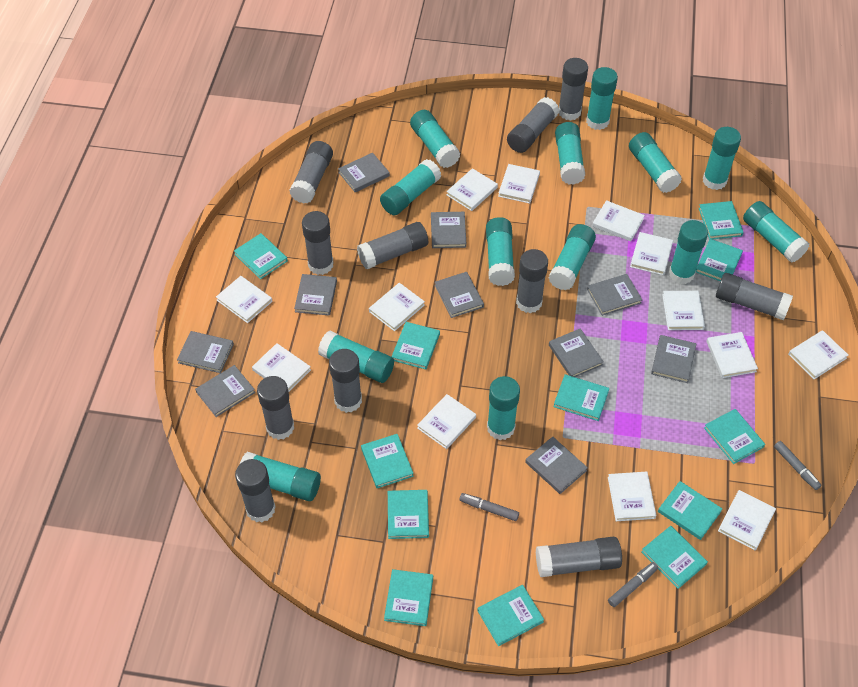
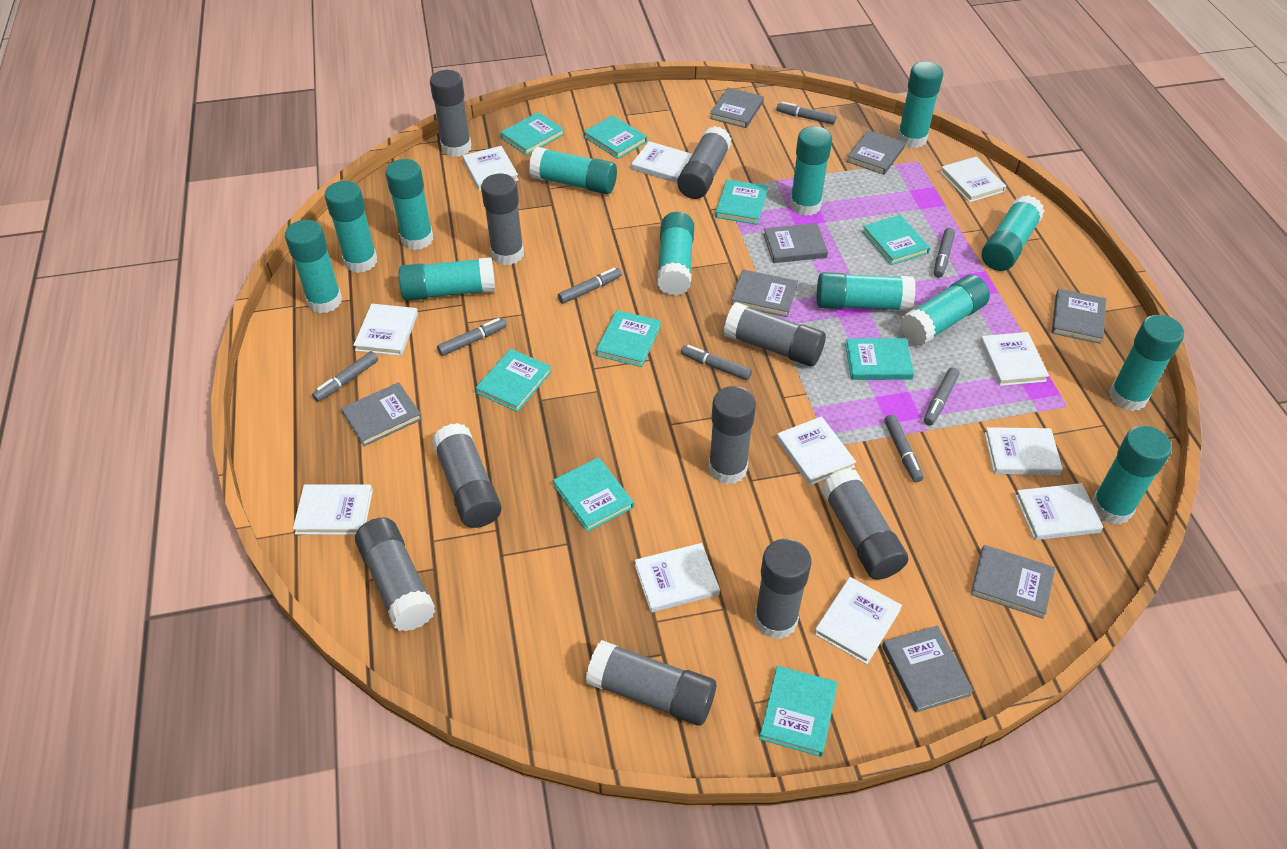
grey book: [177,331,234,373] [195,365,255,417] [294,274,337,316] [338,153,390,192] [431,212,466,248] [435,272,484,318] [525,436,588,494] [549,328,604,377] [587,274,642,316] [651,335,696,383] = 10 -> [341,382,422,446] [710,88,764,128] [731,269,798,317] [763,223,828,263] [846,130,905,175] [882,625,973,713] [970,545,1055,619] [1052,289,1106,344] = 8
grey glue stick: [235,459,276,522] [257,376,294,440] [289,141,333,204] [302,211,333,275] [329,349,362,413] [357,222,428,269] [507,97,559,153] [516,249,548,313] [536,536,622,577] [559,58,588,121] [716,273,793,320] = 11 -> [355,517,435,631] [430,70,471,157] [432,423,502,528] [481,174,524,265] [586,640,716,726] [677,126,731,199] [708,386,756,484] [724,302,826,366] [754,539,812,639] [821,468,908,580] = 10
grey marker: [459,493,519,521] [608,562,658,607] [774,441,821,490] = 3 -> [312,351,378,402] [437,318,507,356] [558,267,622,304] [681,345,752,380] [777,102,836,124] [884,414,923,482] [924,367,960,425] [934,228,955,278] = 8
turquoise book: [234,233,288,279] [361,434,414,488] [384,569,433,626] [388,490,429,539] [392,322,440,369] [477,585,544,646] [553,374,609,421] [641,526,708,589] [658,481,722,540] [696,239,743,281] [699,201,744,240] [704,409,765,464] = 12 -> [476,349,552,412] [500,112,564,155] [553,457,634,532] [584,115,647,159] [596,310,661,367] [715,179,768,225] [759,666,838,757] [845,338,914,380] [862,215,930,265] = 9
white book: [216,276,272,323] [252,343,311,392] [369,283,425,331] [417,394,476,449] [446,168,498,211] [498,164,540,204] [592,200,645,241] [608,471,656,521] [630,232,673,275] [662,291,705,330] [706,332,758,378] [718,490,776,550] [788,330,848,379] = 13 -> [293,484,373,535] [353,304,418,356] [463,146,519,191] [631,141,692,183] [635,543,720,612] [777,416,856,486] [814,577,902,664] [940,157,1006,202] [980,332,1049,386] [984,427,1063,475] [1015,483,1103,540] = 11

